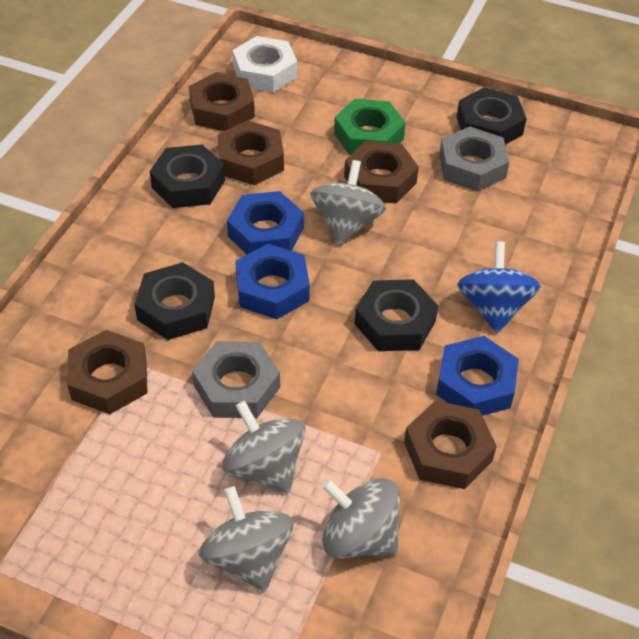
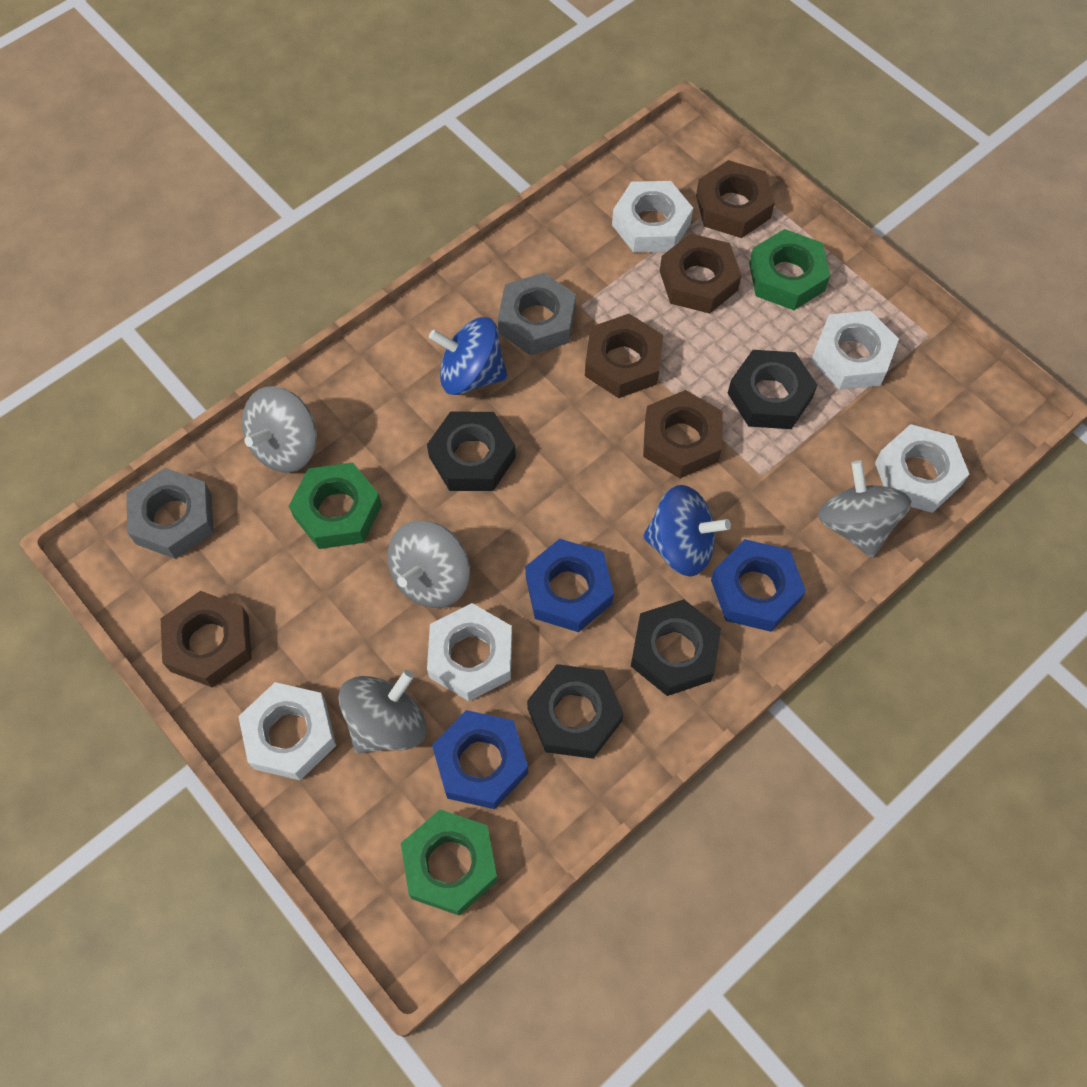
blue spinning top: [457,242,541,333] = 1 -> [429,317,508,395] [643,485,731,577] = 2
green nut: [334,99,406,155] = 1 -> [289,462,382,549] [401,809,498,916] [749,229,830,310] = 3
white nut: [232,36,297,93] = 1 -> [238,682,336,780] [427,603,512,701] [612,181,693,253] [811,311,899,390] [875,424,969,513] = 5

